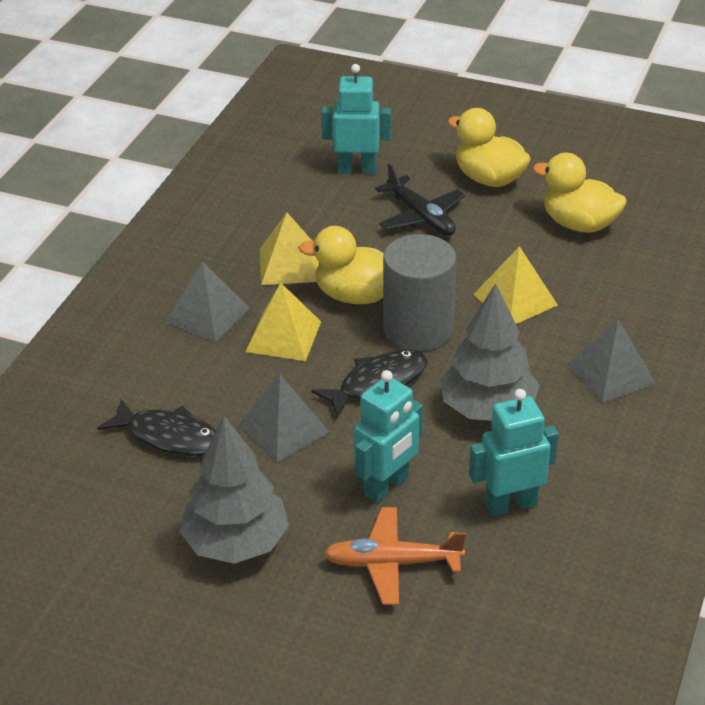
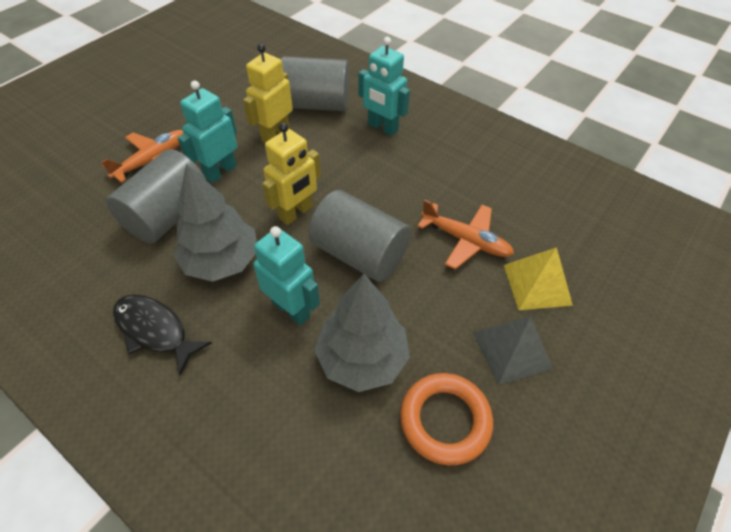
black fish: [97,399,216,456] [311,349,427,417] = 2 -> [113,295,212,375] = 1
black plane: [375,163,465,236] = 1 -> none = 0
grey cylinder: [383,234,456,351] = 1 -> [106,149,207,243] [281,56,349,111] [308,190,411,282] = 3
grey pyramid: [165,261,250,342] [237,375,329,462] [567,319,656,403] = 3 -> [473,317,553,385] = 1
orange plane: [323,507,466,605] = 1 -> [101,130,184,183] [417,200,514,269] = 2
orange ring: none = 0 -> [400,373,493,465] = 1
yellow duck: [298,226,384,304] [447,108,531,187] [533,153,627,233] = 3 -> none = 0
yellow pyramid: [245,283,321,361] [259,212,319,285] [473,246,558,324] = 3 -> [504,247,573,310] = 1
yellow robot: none = 0 -> [243,44,293,143] [262,123,321,225] = 2

